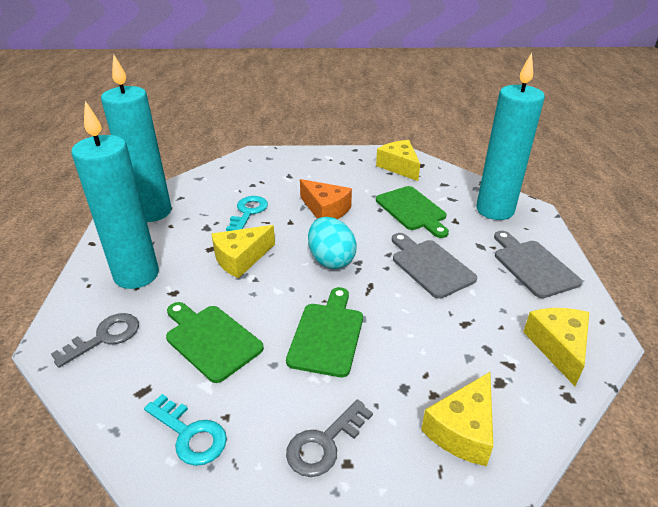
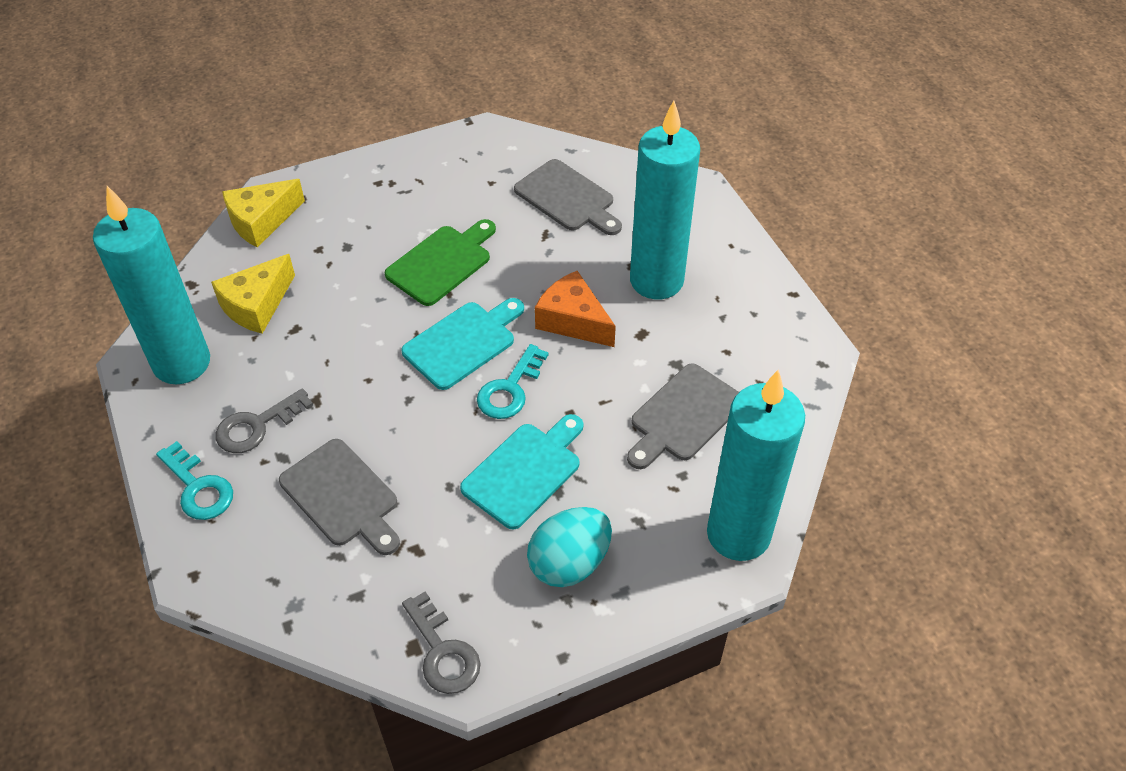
green cutting board: [166,302,264,383] [286,287,363,377] [376,186,449,238] = 3 -> [385,219,496,306] = 1
grey cutting board: [392,233,477,299] [494,231,582,298] = 2 -> [279,439,400,555] [514,159,622,235] [627,363,739,469] = 3
turquoise cutting board: none = 0 -> [401,298,524,390] [460,414,583,529] = 2
yellow cheese: [211,225,275,279] [376,140,420,181] [421,372,493,466] [523,308,589,386] = 4 -> [211,254,295,334] [222,179,305,248] = 2

